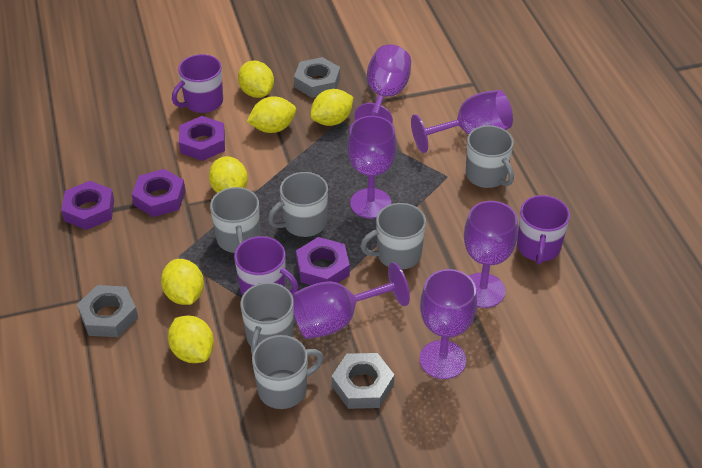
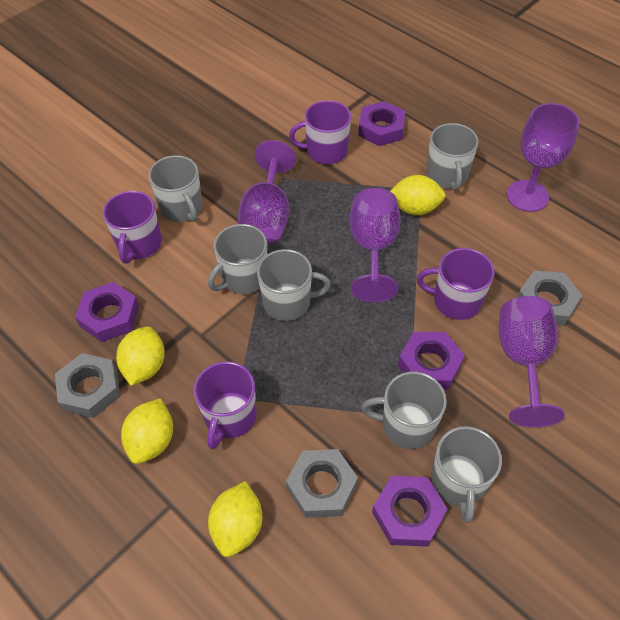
purple goblet: [292,262,410,339] [347,116,397,219] [354,45,411,123] [411,90,513,153] [419,269,477,379] [464,201,518,308] = 6 -> [238,140,296,244] [350,188,401,302] [499,296,565,427] [507,103,580,212] = 4
purple mug: [172,54,223,113] [234,236,298,296] [517,195,570,265] = 3 -> [103,191,162,264] [194,361,257,449] [289,100,351,164] [417,248,494,320] = 4
yellow lemon: [161,259,204,305] [168,315,214,363] [209,156,248,193] [238,60,274,98] [246,96,296,133] [310,89,353,126] = 6 -> [116,326,165,386] [121,398,173,464] [208,481,262,557] [390,175,446,215] = 4

